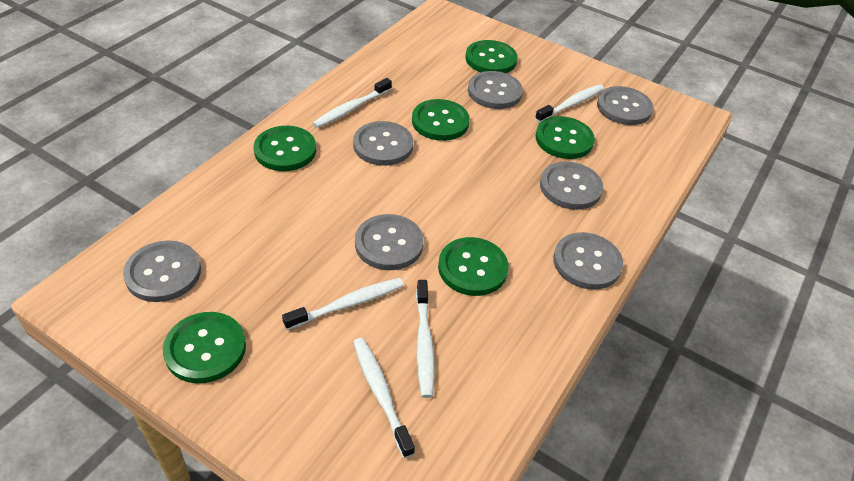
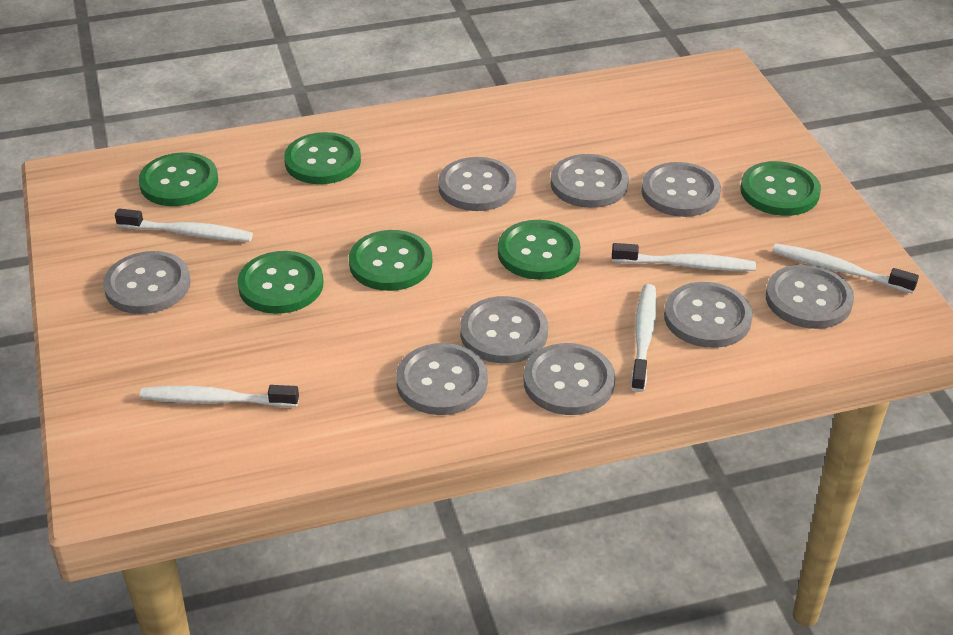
grey button: [123,240,201,302] [353,121,413,166] [355,214,424,270] [468,71,523,109] [540,161,603,210] [553,232,623,290] [597,86,653,125] = 7 -> [103,251,190,314] [396,343,488,415] [438,157,516,211] [460,296,548,363] [524,343,615,415] [550,154,629,208] [641,162,721,217] [664,282,753,348] [766,264,854,329] = 9

